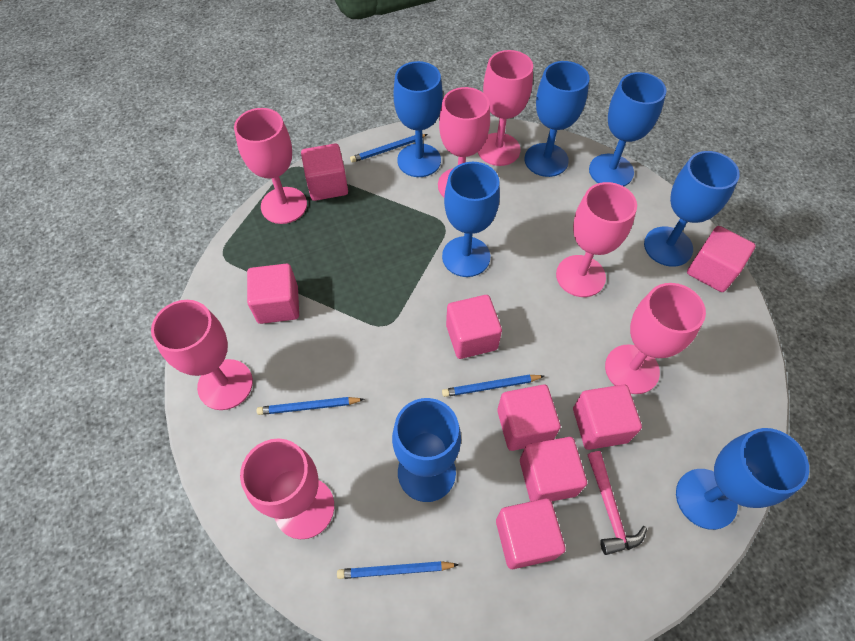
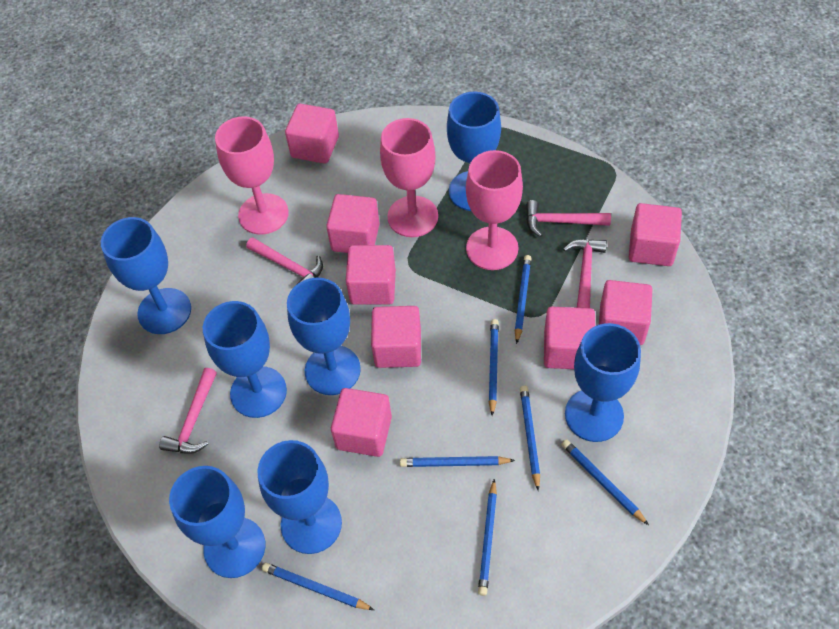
blue pencil: [257,397,364,415] [337,561,459,579] [350,134,428,163] [442,374,544,397] = 4 -> [262,563,374,610] [400,456,515,467] [478,479,497,596] [488,319,499,416] [515,255,532,344] [520,386,540,491] [561,439,649,525] = 7
pink goblet: [151,300,253,410] [234,108,307,224] [240,438,334,539] [438,87,490,197] [478,50,533,166] [556,182,637,297] [605,283,706,394] = 7 -> [215,116,289,235] [380,118,438,237] [466,150,523,270] = 3
pink hammer: [587,451,647,555] = 1 -> [159,368,217,454] [246,237,323,283] [526,200,611,237] [563,239,607,308] = 4

